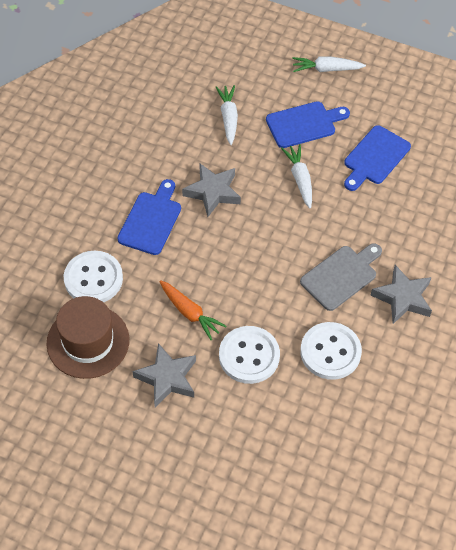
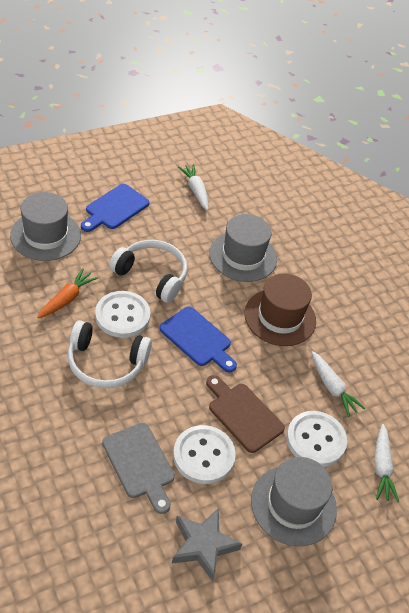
blue cutting board: [117,179,181,255] [266,101,350,148] [344,125,411,191] = 3 -> [81,184,149,232] [160,307,237,372] = 2
brown cutting board: none = 0 -> [206,375,285,453] = 1
grey hat: none = 0 -> [10,192,81,261] [209,214,277,282] [251,457,337,546] = 3
grey star: [132,343,196,407] [182,164,241,217] [370,265,432,324] = 3 -> [172,508,242,581] = 1
white headphones: none = 0 -> [68,320,152,388] [109,240,188,303] = 2

